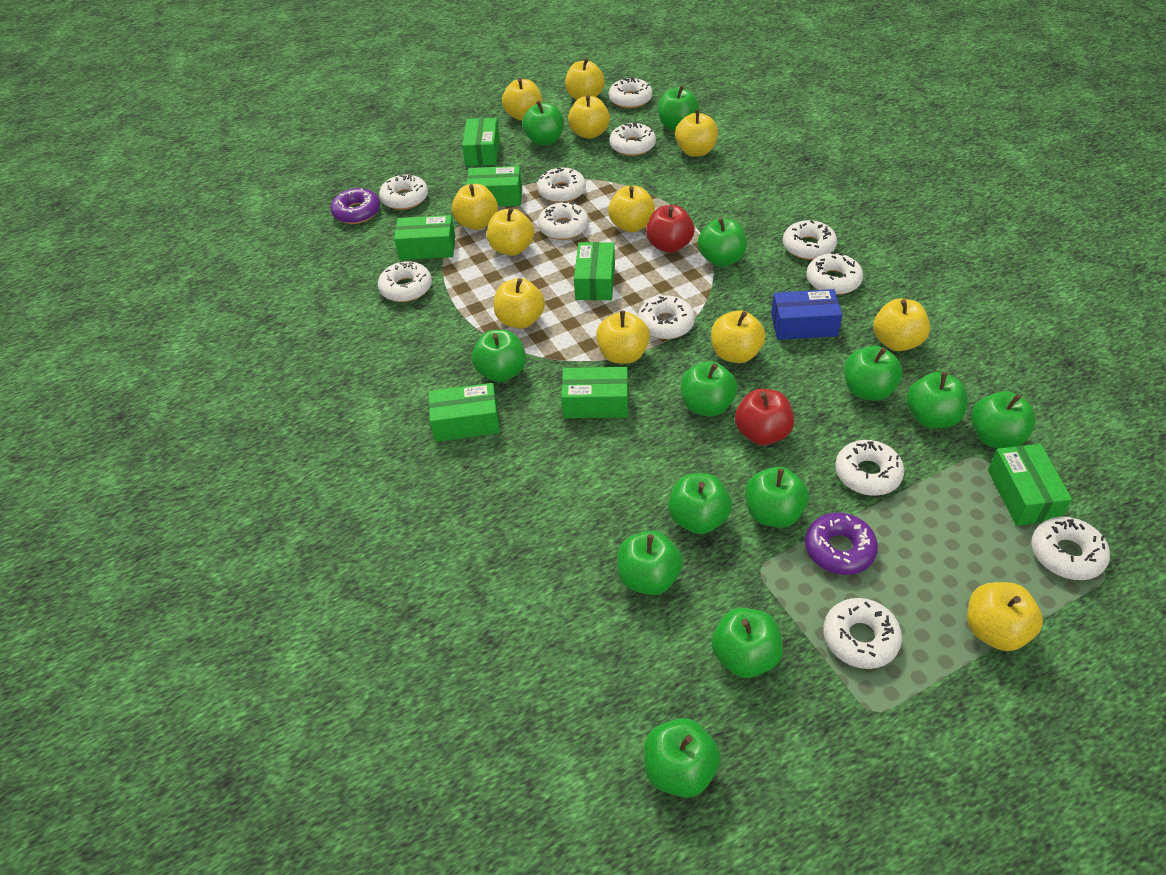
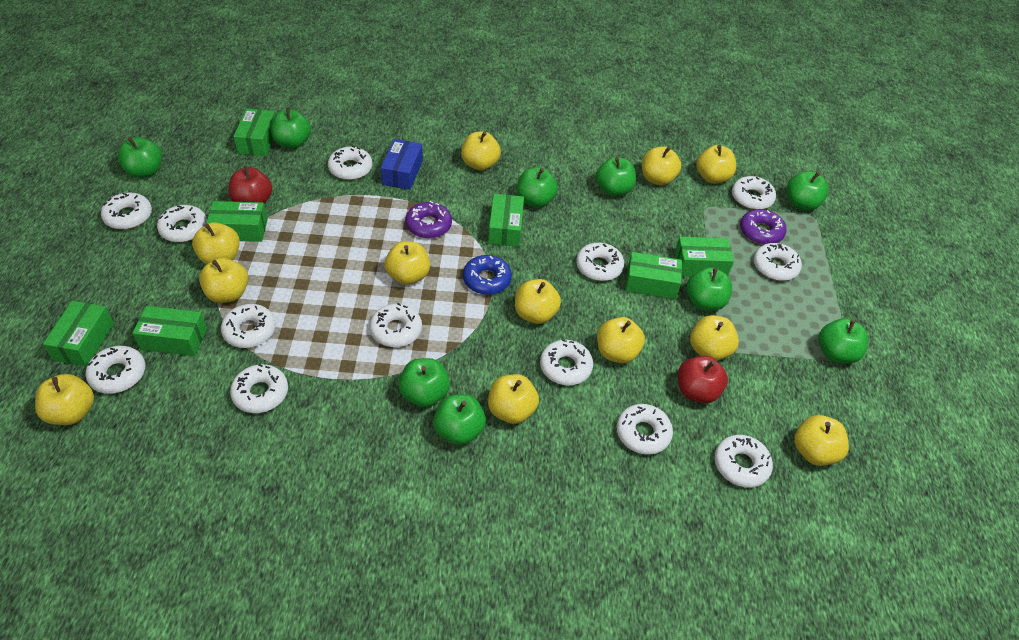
blue donut: none = 0 -> [463,255,512,295] = 1
green apple: [472,330,526,382] [522,100,564,146] [617,531,683,595] [644,718,720,798] [658,85,699,130] [668,473,732,534] [681,361,738,416] [697,217,747,267] [712,608,783,678] [745,467,809,528] [844,346,903,401] [906,372,968,428] [971,391,1036,448] = 13 -> [117,137,162,178] [271,108,311,149] [399,358,450,407] [433,394,486,445] [517,167,558,208] [596,157,636,197] [686,267,732,311] [787,171,829,211] [818,318,868,364] = 9
white donut: [378,261,432,302] [379,175,428,210] [537,168,586,203] [538,201,589,240] [609,78,653,108] [609,123,656,156] [638,296,695,339] [783,220,837,260] [806,252,863,295] [823,598,902,669] [835,440,904,496] [1032,517,1110,580] = 12 -> [86,346,145,394] [101,192,152,229] [157,205,207,242] [221,304,276,348] [230,364,288,413] [328,145,372,180] [370,303,422,347] [540,339,593,385] [576,243,624,281] [617,404,673,455] [714,435,773,488] [732,176,776,210] [754,243,802,281] = 13

